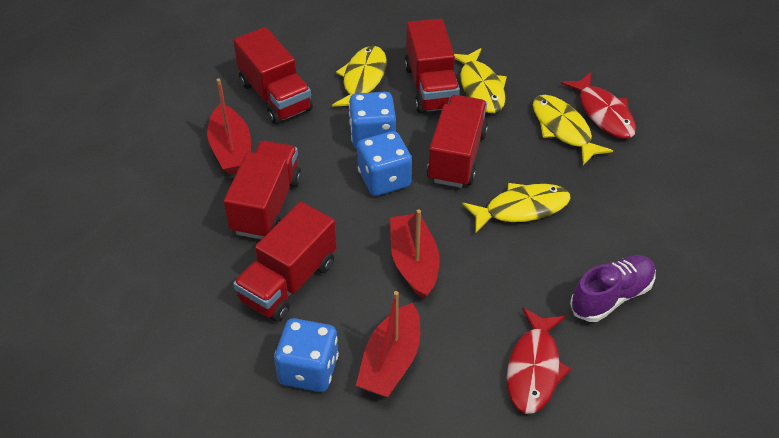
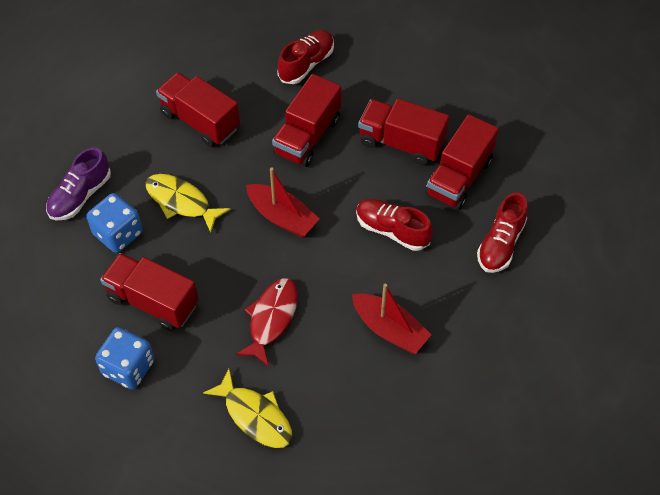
blue dice: [274,318,339,392] [349,92,396,149] [357,131,412,196] = 3 -> [86,193,143,253] [95,327,154,389] = 2
red boat: [207,79,251,175] [356,291,420,397] [390,210,440,299] = 3 -> [246,168,320,237] [352,284,431,354] = 2
red fish: [507,308,571,414] [561,72,636,139] = 2 -> [235,278,298,367] = 1
red shoe: none = 0 -> [277,30,334,84] [356,199,433,251] [477,192,528,273] = 3
yellow fish: [332,46,387,107] [454,48,507,113] [462,183,571,232] [533,95,613,165] = 4 -> [145,174,230,233] [203,369,292,448] = 2

